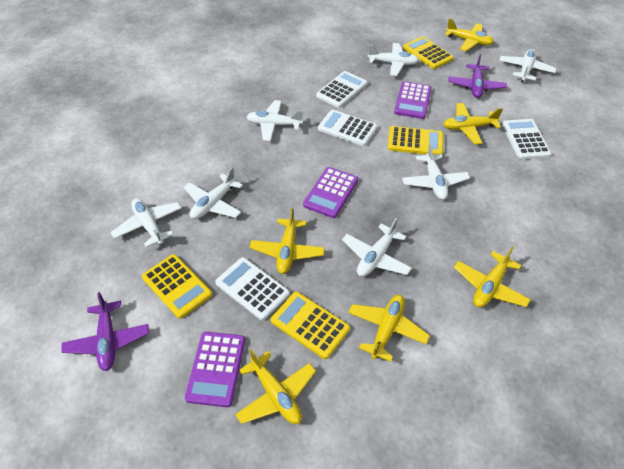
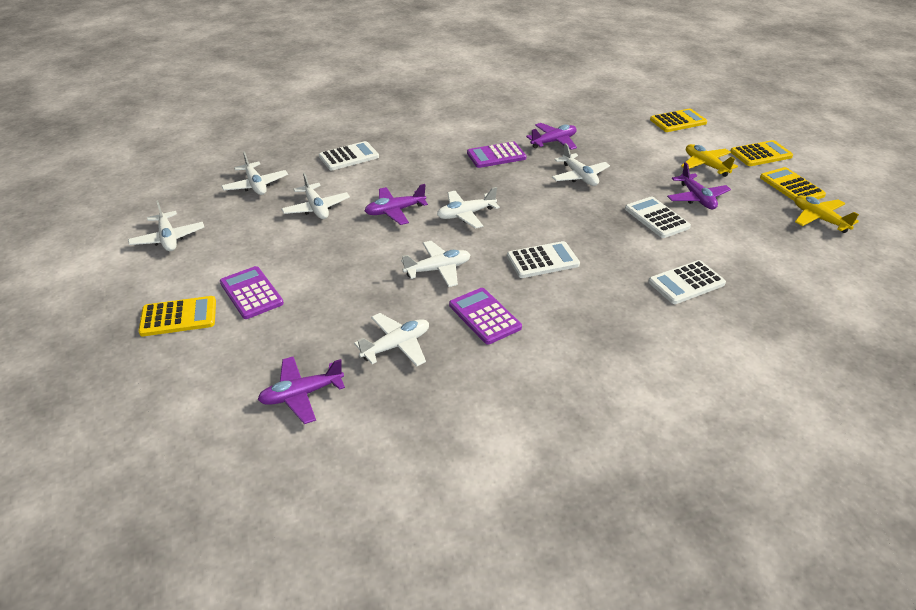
purple plane: [61,292,149,371] [448,54,507,98] = 2 -> [258,356,345,424] [365,184,428,225] [526,123,577,150] [667,162,731,209] = 4
yellow plane: [235,349,316,424] [250,208,325,274] [348,295,430,362] [443,103,503,144] [445,18,494,51] [454,246,531,307] = 6 -> [681,144,738,177] [795,195,859,233] = 2

